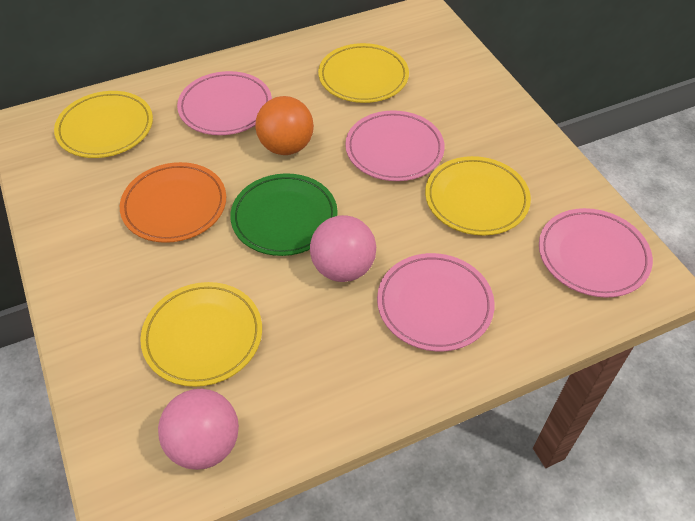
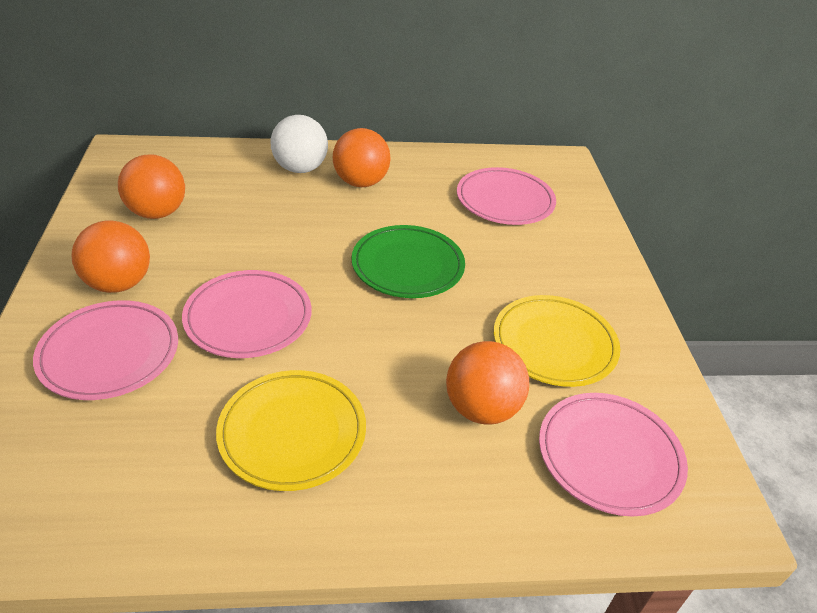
orange ball: [256,96,314,155] = 1 -> [72,220,150,293] [118,154,185,219] [333,128,391,187] [446,341,529,425] = 4
orange plate: [120,162,226,243] = 1 -> none = 0
pink ball: [158,389,239,470] [310,215,376,282] = 2 -> none = 0
white ball: none = 0 -> [271,115,328,173] = 1
yellow plate: [54,91,153,158] [140,282,262,387] [318,43,409,103] [425,156,531,236] = 4 -> [216,370,366,491] [494,295,620,387] = 2

